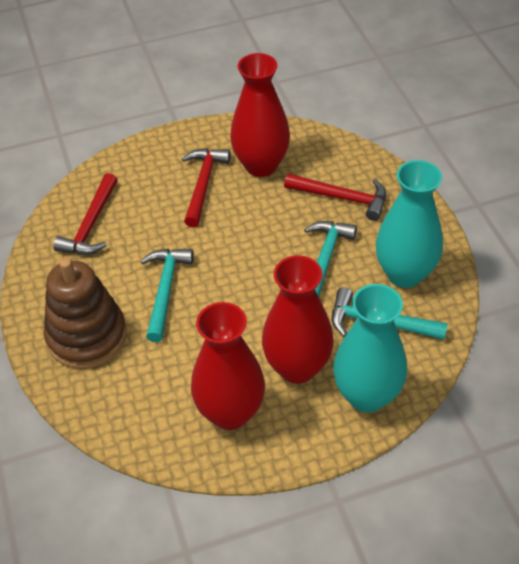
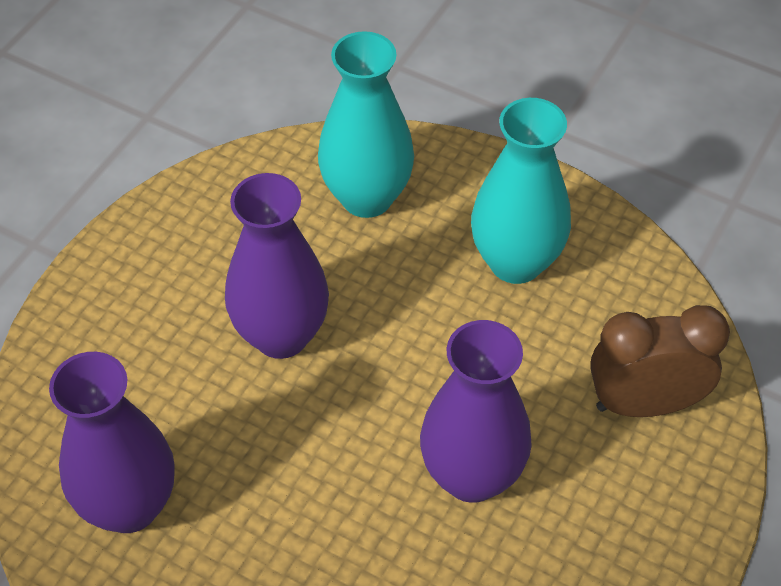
brown clock: none = 0 -> [590,305,730,417] = 1
brown stacking toy: [44,258,127,369] = 1 -> none = 0
purple vase: none = 0 -> [49,352,175,533] [225,173,329,359] [420,320,532,503] = 3
red hammer: [53,173,118,255] [182,148,231,228] [284,174,386,221] = 3 -> none = 0
red vase: [191,302,265,430] [230,53,290,177] [262,255,334,384] = 3 -> none = 0
turquoise hammer: [140,249,194,342] [304,221,357,297] [332,287,448,340] = 3 -> none = 0

